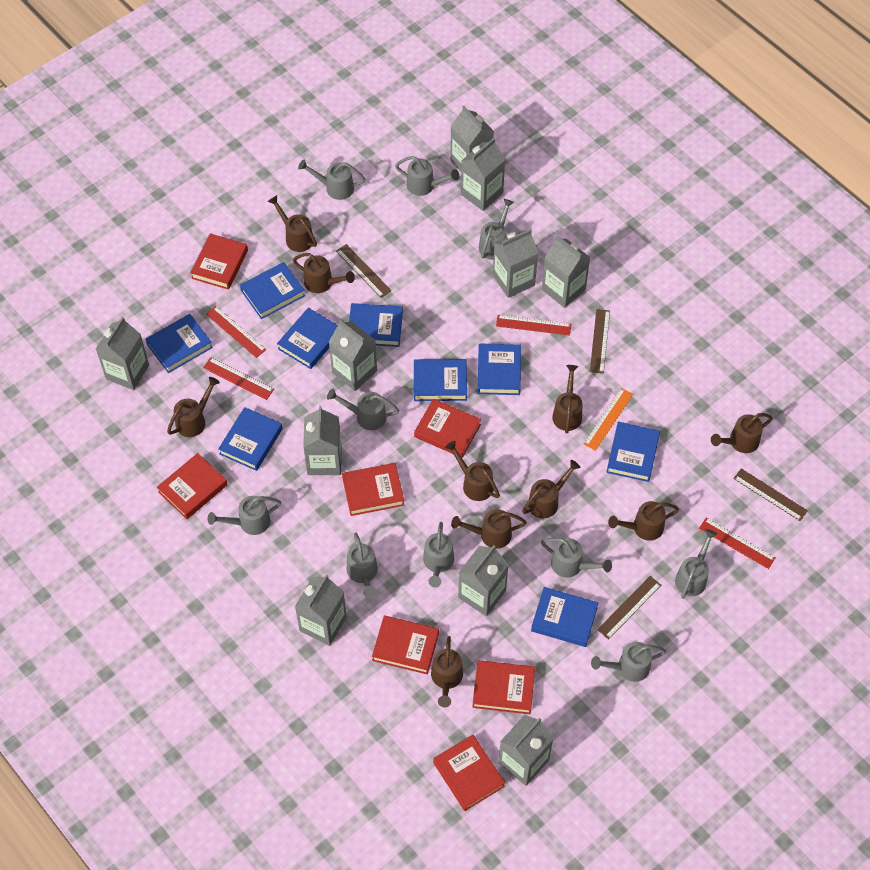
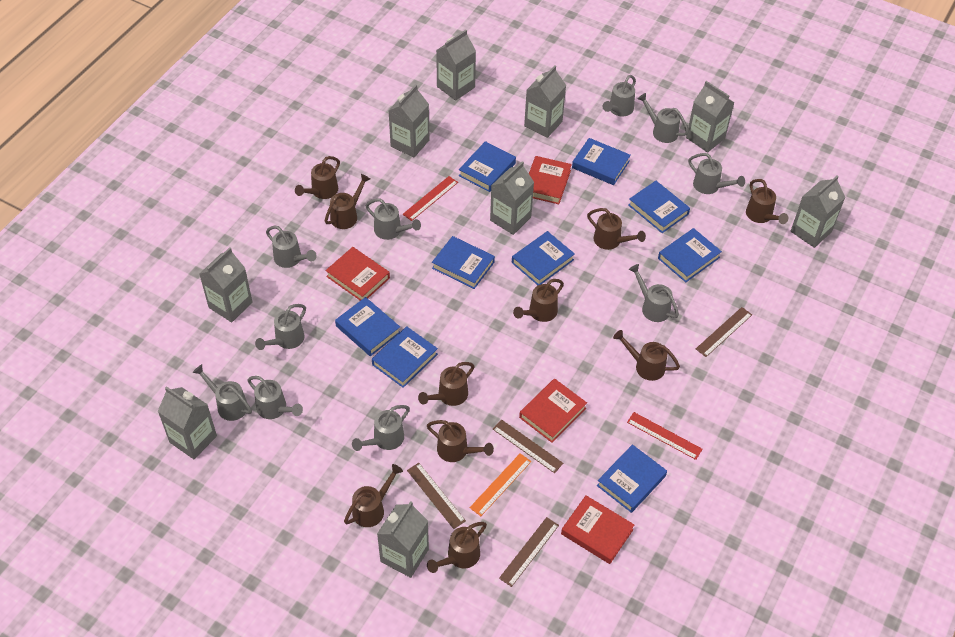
grey carton: [96,317,149,390] [295,575,347,646] [303,406,342,475] [329,320,377,391] [450,106,494,171] [458,545,509,616] [461,138,506,211] [493,229,538,298] [498,715,554,786] [542,235,591,308] = 10 -> [158,386,217,459] [199,247,253,322] [377,501,429,578] [388,84,430,157] [436,30,476,101] [490,161,534,235] [524,66,566,138] [686,81,735,152] [791,175,846,248] = 9
red book: [157,453,228,519] [190,233,248,290] [342,463,404,516] [372,616,439,675] [414,399,481,458] [433,735,505,811] [472,660,535,714] = 7 -> [326,247,390,301] [519,378,587,443] [529,156,572,204] [561,495,634,564] = 4
red ruler: [203,357,274,400] [206,306,266,358] [496,315,571,336] [699,518,775,569] = 4 -> [402,176,458,221] [627,412,703,460] = 2

